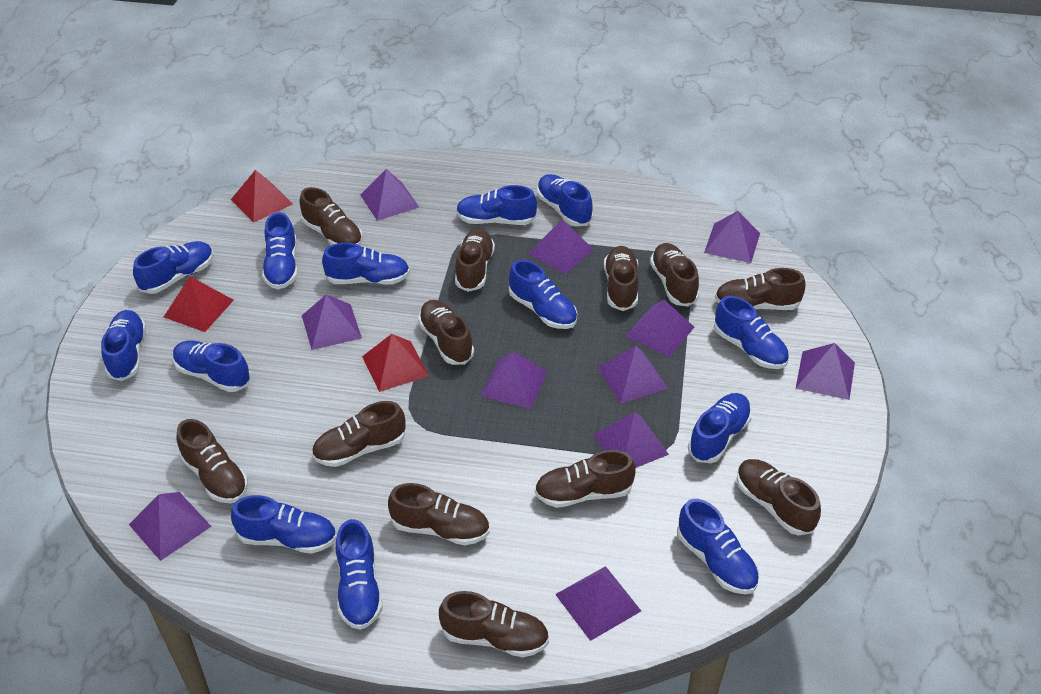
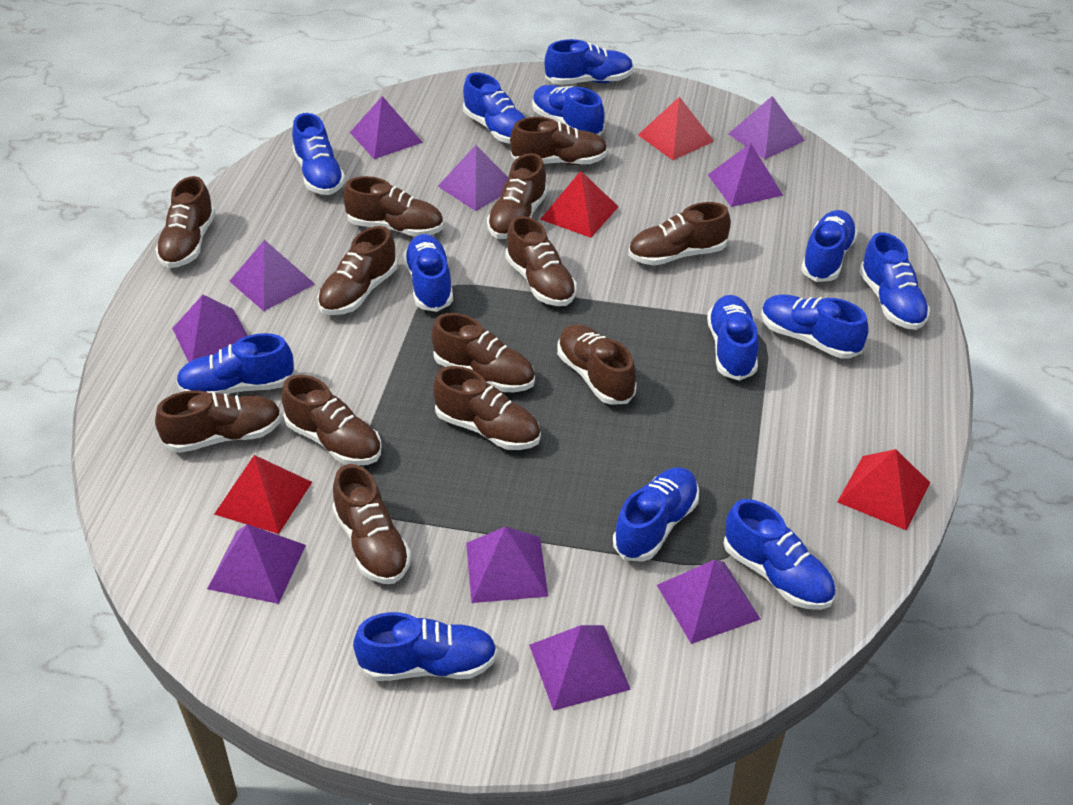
brown shoe: [177,419,248,503] [300,187,363,245] [312,401,405,467] [388,483,490,545] [418,300,474,365] [439,591,549,657] [455,229,495,292] [534,450,635,508] [604,246,639,311] [650,243,699,307] [715,268,805,310] [736,459,821,535] = 12 -> [155,176,215,268] [155,390,282,453] [281,375,381,465] [317,226,398,315] [332,464,411,584] [343,176,443,237] [431,313,535,392] [433,366,541,450] [487,153,548,239] [505,216,577,306] [510,117,608,165] [557,324,636,405] [628,202,731,265] = 13
purple pyramid: [129,492,212,561] [302,294,362,350] [360,169,419,221] [480,352,547,409] [528,220,594,274] [555,566,641,641] [593,413,669,468] [597,346,668,404] [625,300,694,357] [704,211,760,263] [796,343,855,400] = 11 -> [172,295,248,362] [207,524,306,604] [229,240,315,311] [350,96,423,159] [438,145,508,211] [466,527,548,603] [529,625,631,711] [657,560,761,644] [708,143,783,207] [728,96,805,159] = 10
red pyramid: [164,276,234,332] [231,170,293,223] [362,334,429,392] = 3 -> [214,455,312,534] [540,171,619,238] [638,97,714,160] [837,449,930,530] = 4

